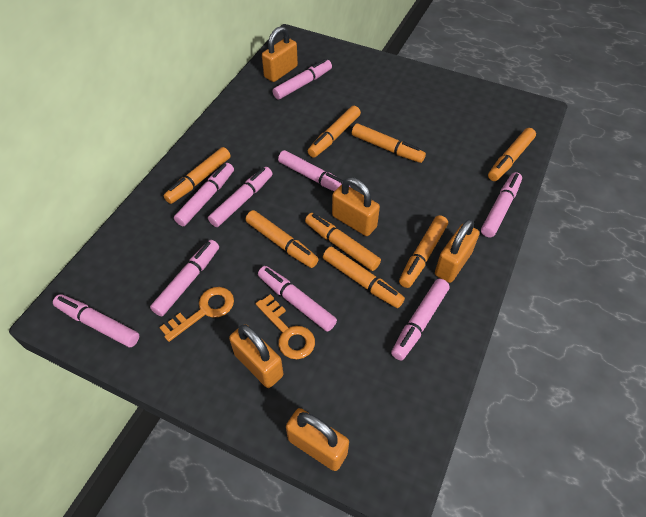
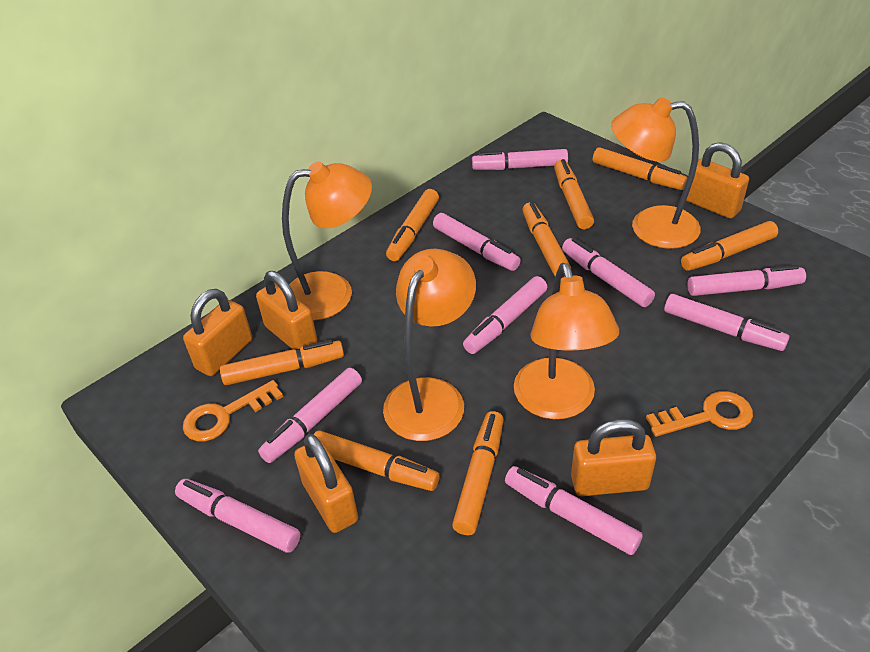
orange lamp: none = 0 -> [282,161,372,321] [383,249,476,441] [514,263,619,419] [611,97,701,249] = 4

